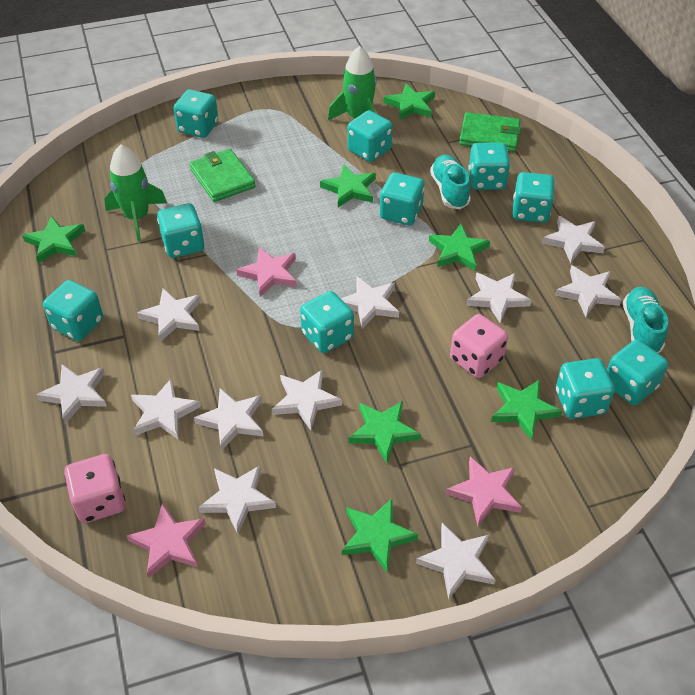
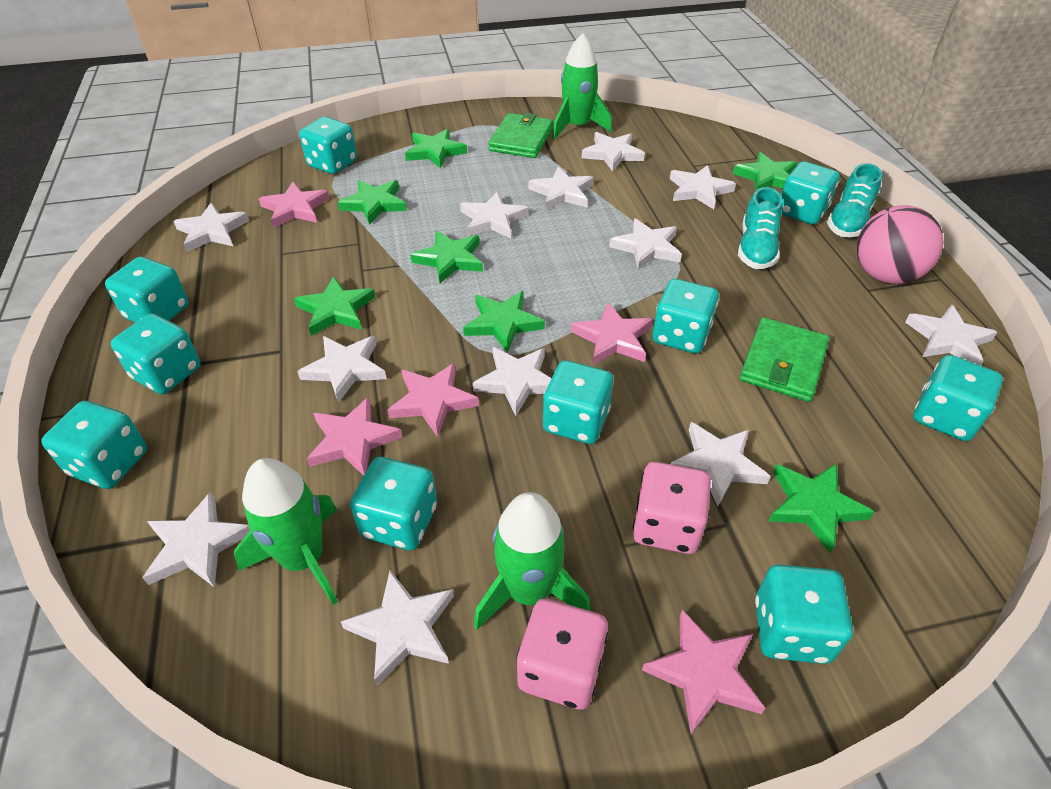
green rocket: [104,144,167,242] [328,46,377,120] = 2 -> [234,458,338,605] [474,492,591,630] [552,33,612,140] = 3
pink ball: none = 0 -> [857,205,944,284] = 1
pink star: [127,503,206,578] [236,247,297,297] [446,457,522,527] = 3 -> [259,182,329,228] [307,397,402,476] [387,363,479,437] [571,302,653,365] [642,610,765,734] = 5
white star: [37,364,107,424] [131,379,201,439] [137,288,201,342] [194,388,263,451] [198,465,276,534] [272,370,342,430] [341,277,399,329] [416,523,496,600] [466,273,532,323] [542,216,605,264] [555,265,621,317] = 11 -> [142,492,250,588] [173,203,249,252] [297,336,387,403] [341,570,454,686] [460,192,528,238] [473,347,552,416] [528,166,594,210] [582,132,645,172] [609,218,682,270] [670,165,736,209] [671,422,771,506] [905,305,997,366] = 12

